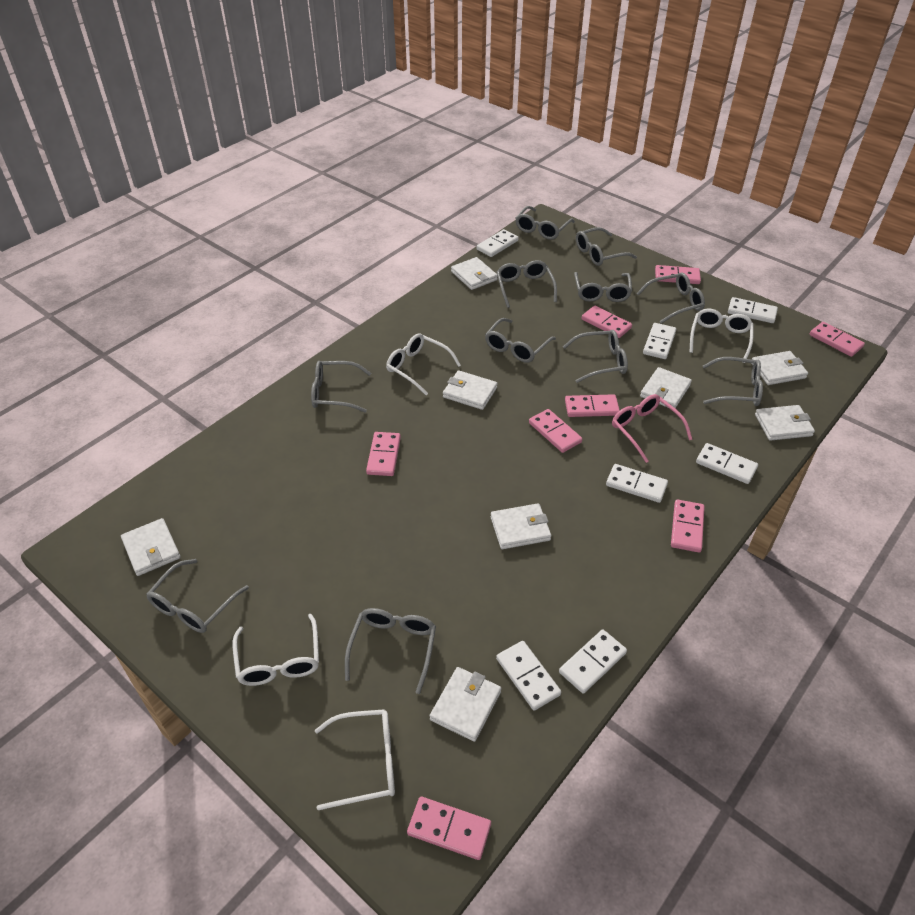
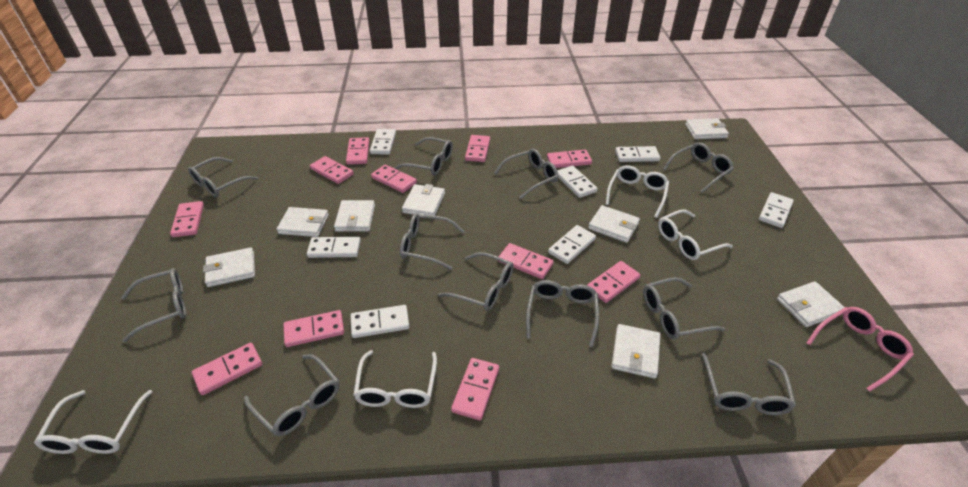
pink domino: [366,432,401,476] [407,797,491,860] [529,409,582,453] [565,394,620,417] [582,306,632,338] [655,265,701,284] [671,500,705,552] [810,322,865,357] = 8 -> [170,201,204,237] [192,343,262,395] [283,310,344,347] [310,156,354,184] [346,137,369,165] [371,165,417,193] [451,358,499,420] [465,135,490,162] [499,243,554,279] [547,150,592,168] [587,261,640,303] = 11

